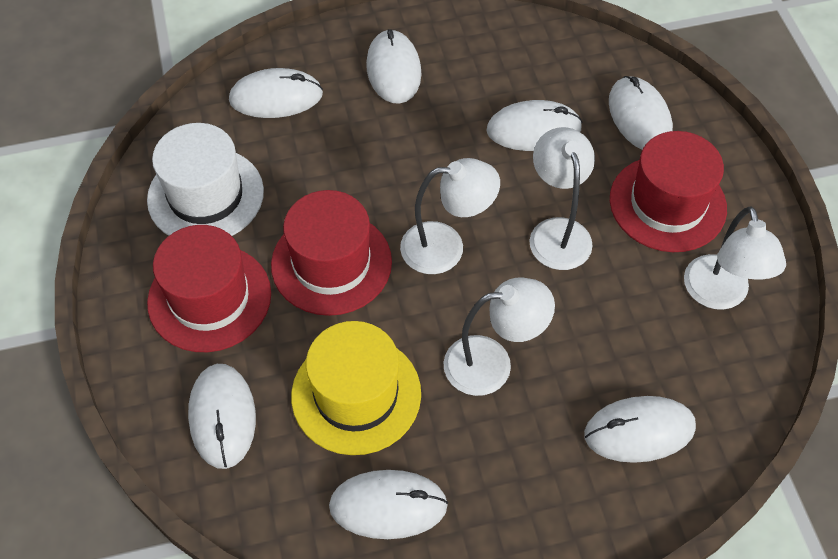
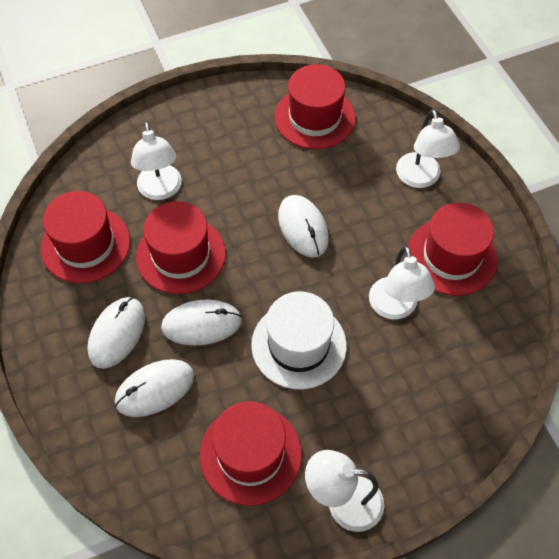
red hat: [147,225,271,352] [271,190,392,316] [610,131,727,252] = 3 -> [41,191,130,283] [136,201,226,294] [200,401,302,506] [275,64,356,149] [408,203,497,296] = 5
white mouse: [188,364,256,469] [229,68,323,118] [329,470,448,539] [366,29,422,104] [487,100,582,151] [584,396,696,463] [609,76,673,150] = 7 -> [87,297,145,369] [115,359,194,417] [161,300,242,346] [278,195,329,258] = 4
yellow hat: [291,321,421,455] = 1 -> none = 0

